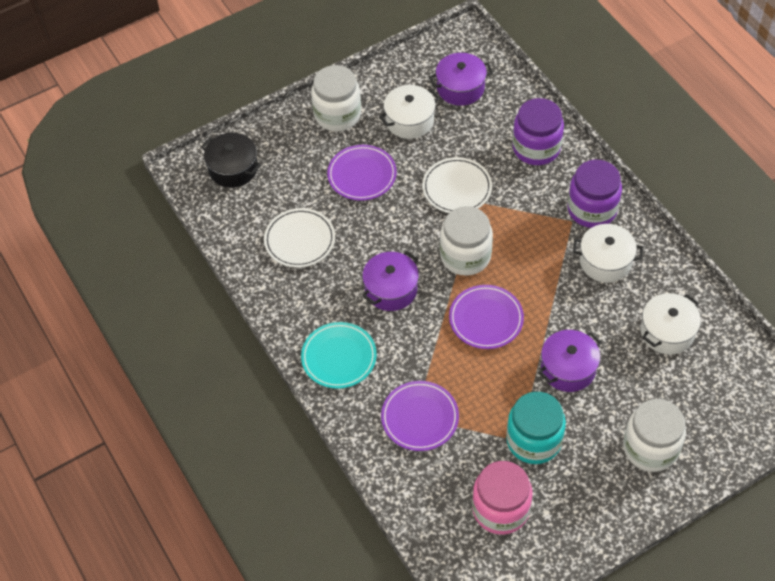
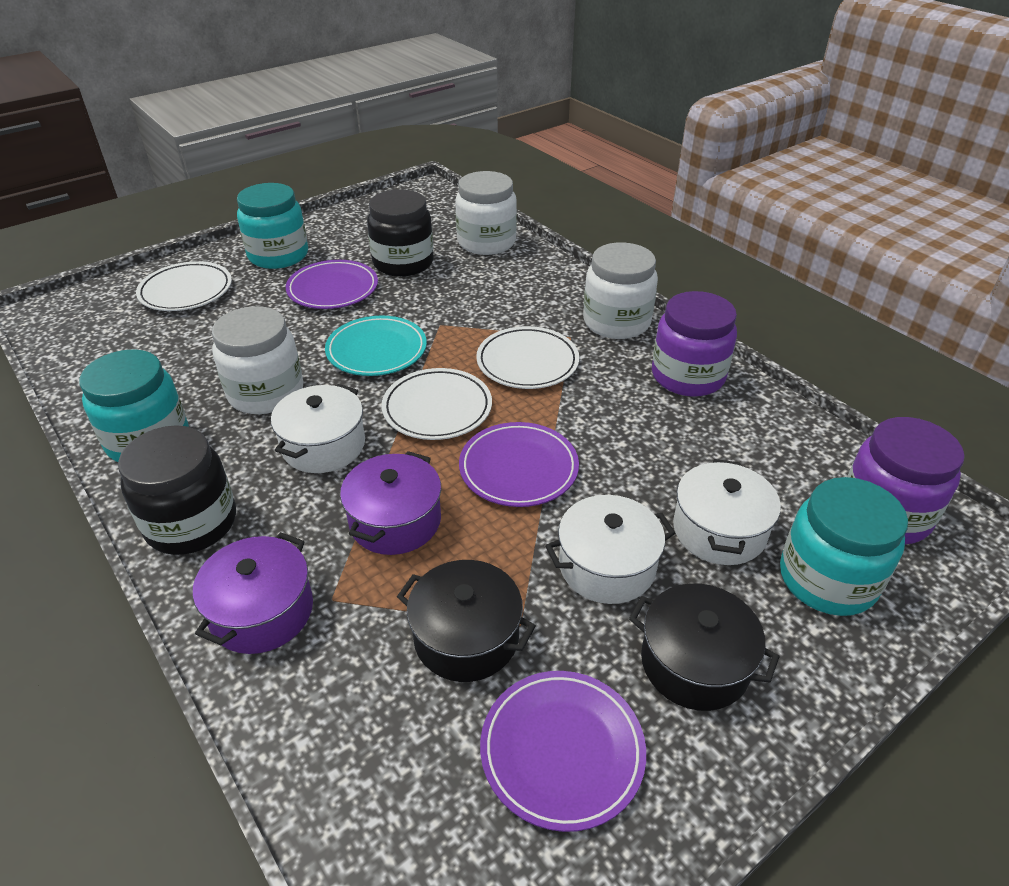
black jar: none = 0 -> [118,425,236,555] [367,189,434,277] = 2
black pot: [201,132,261,188] = 1 -> [397,560,536,682] [629,583,780,711] = 2
pink jar: [472,461,533,535] = 1 -> none = 0
purple pot: [362,251,419,311] [429,53,493,106] [539,330,602,392] = 3 -> [193,532,313,654] [340,451,442,555] = 2
turquoise jar: [506,392,566,464] = 1 -> [79,349,188,462] [237,183,308,269] [780,477,908,616] = 3
white plate: [264,208,335,268] [422,157,492,213] = 2 -> [136,261,232,311] [381,368,492,440] [476,326,579,389] = 3

